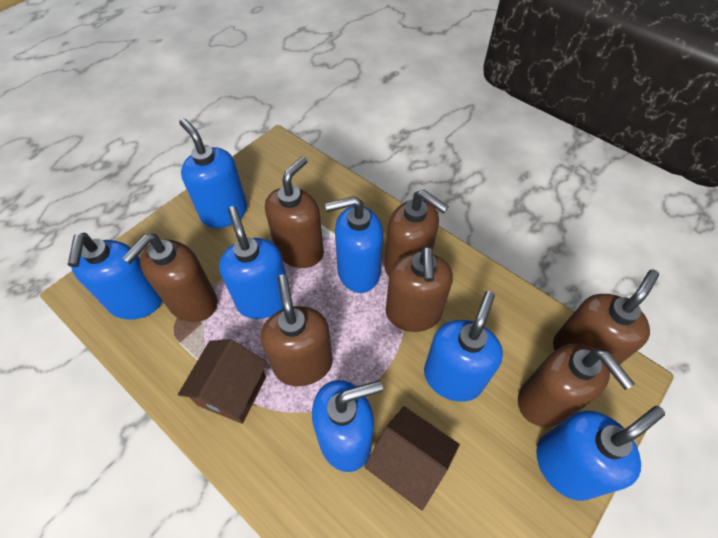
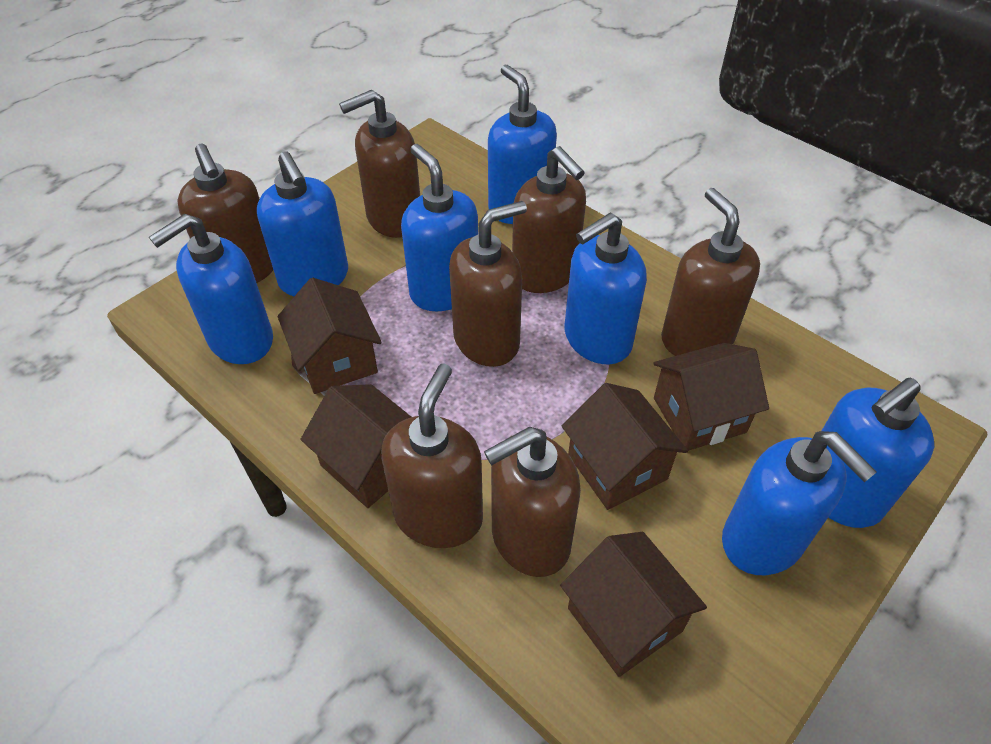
brown house: [178,339,267,424] [364,406,460,510] = 2 -> [277,278,382,394] [300,384,411,508] [560,532,707,677] [562,383,688,510] [653,343,769,451] = 5

